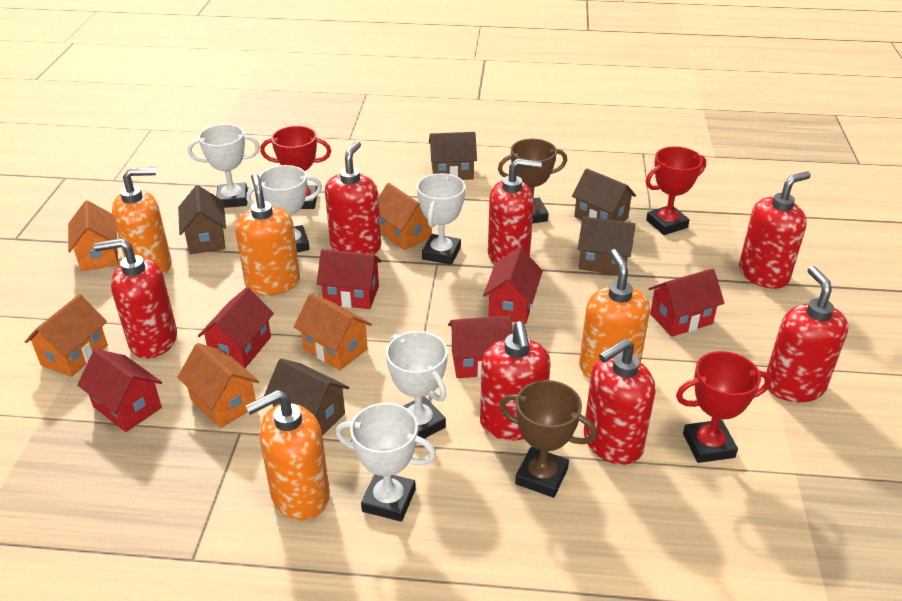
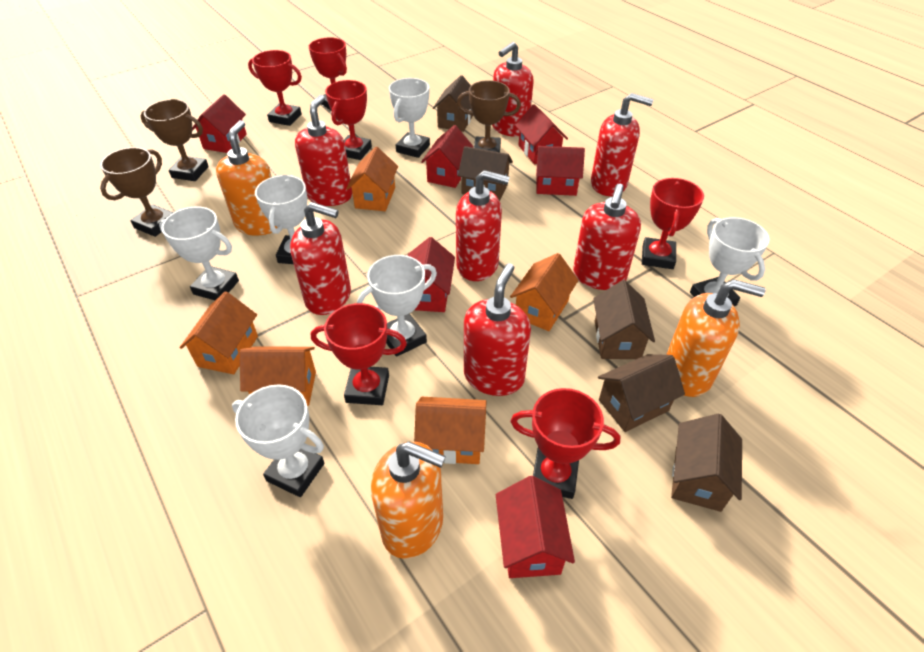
brown trophy: [498,139,567,223] [499,380,597,498] = 2 -> [100,147,173,237] [140,99,209,181] [457,80,521,152] = 3
orange soap dispenser: [112,168,171,276] [235,173,300,296] [246,390,330,521] [579,249,650,379] = 4 -> [216,120,277,236] [371,441,446,559] [666,279,766,397] = 3
red trophy: [260,126,331,209] [646,146,706,235] [676,351,771,463] = 3 -> [248,50,302,126] [309,37,347,110] [311,303,407,405] [325,80,372,160] [510,388,620,499] [642,178,704,269] = 6
white trophy: [188,124,260,208] [246,165,322,252] [336,403,436,522] [386,331,448,439] [417,173,465,265] = 5 -> [159,206,239,300] [232,384,324,497] [255,175,307,264] [357,255,437,357] [389,78,430,158] [690,217,770,306] = 6

